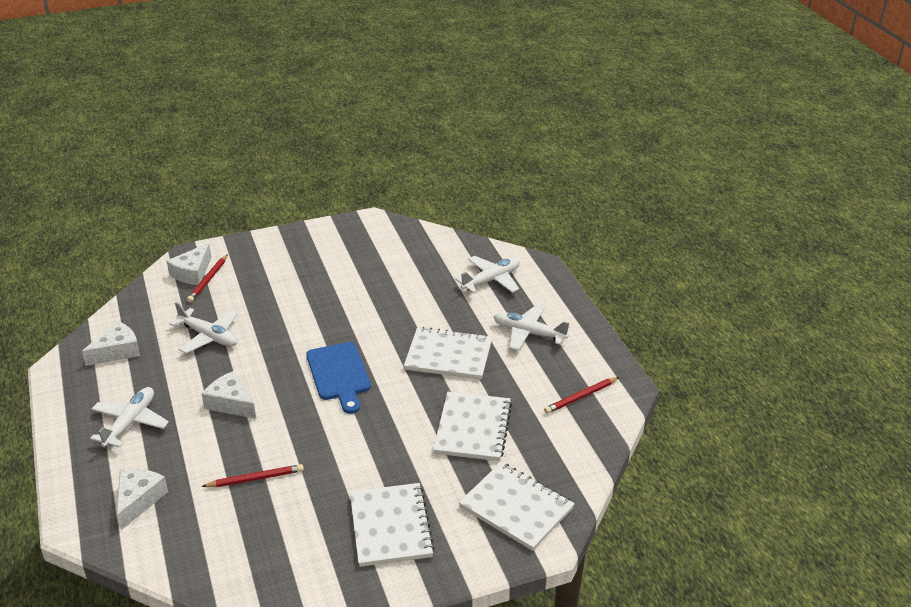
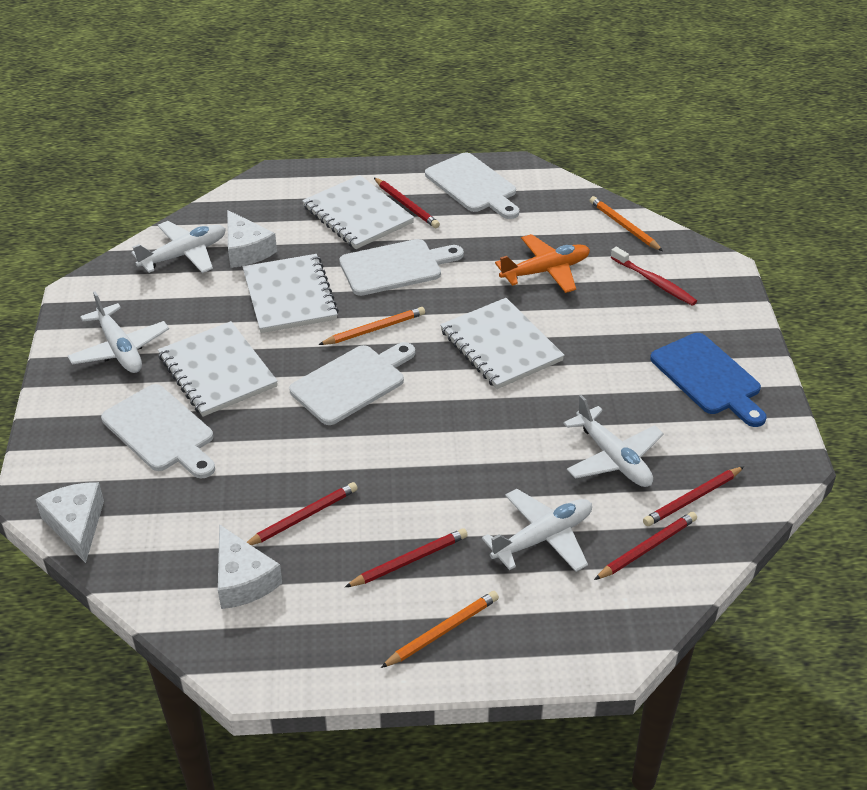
orange pencil: none = 0 -> [318,307,425,345] [381,591,499,668] [590,196,663,251] = 3
orange plane: none = 0 -> [495,234,590,293] = 1
red pencil: [187,254,228,302] [201,464,304,487] [544,377,619,414] = 3 -> [247,482,358,545] [345,528,468,587] [374,178,440,228] [594,512,697,580] [643,466,744,526] = 5
red toothbrush: none = 0 -> [611,247,697,306] = 1
white cheese: [82,321,140,366] [117,468,168,530] [167,243,212,285] [202,371,256,419] = 4 -> [35,482,104,563] [218,524,282,609] [227,210,277,268] = 3
white cutting board: none = 0 -> [101,384,215,479] [289,342,415,425] [339,239,464,296] [425,153,519,219] = 4

